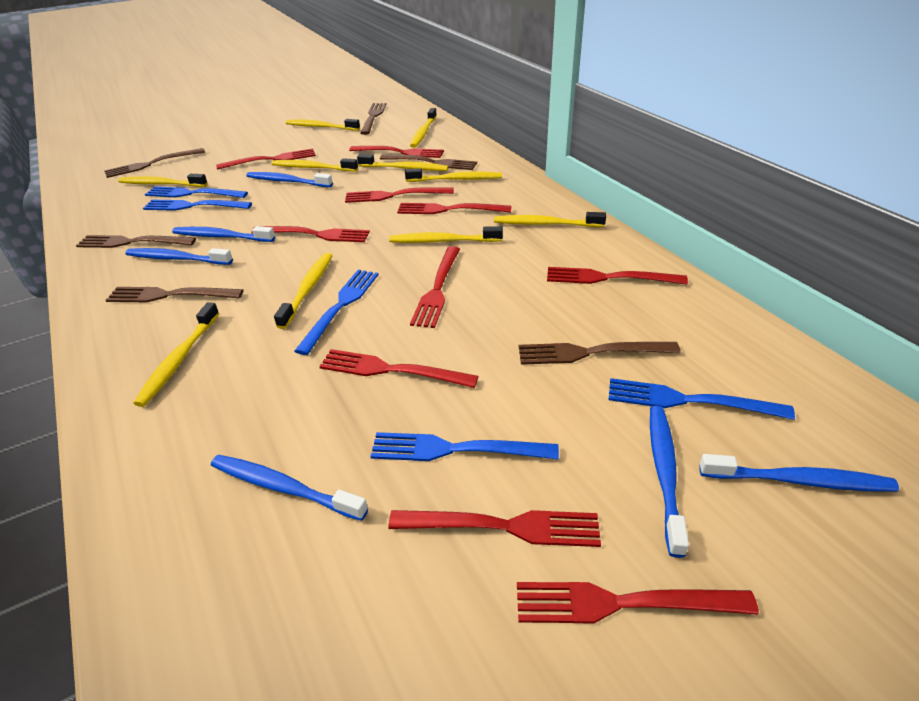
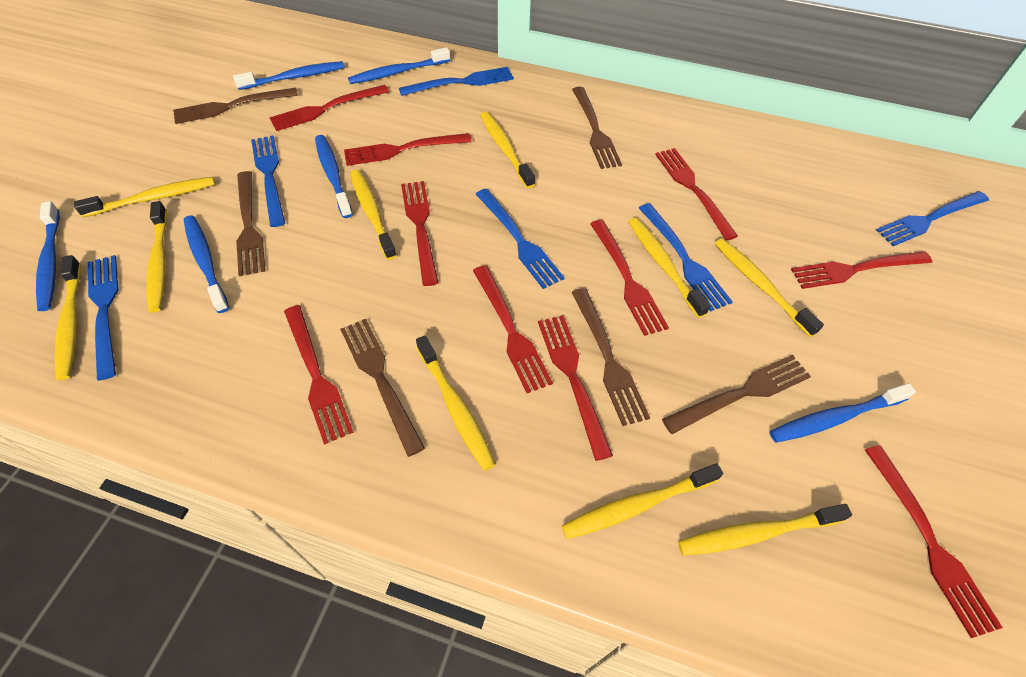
blue fork: [143,200,252,211] [145,186,248,198] [295,270,379,355] [370,432,559,461] [609,378,795,420] = 5 -> [88,255,118,380] [251,135,285,227] [399,67,514,96] [476,189,565,289] [639,203,733,312] [876,191,989,246] = 6

